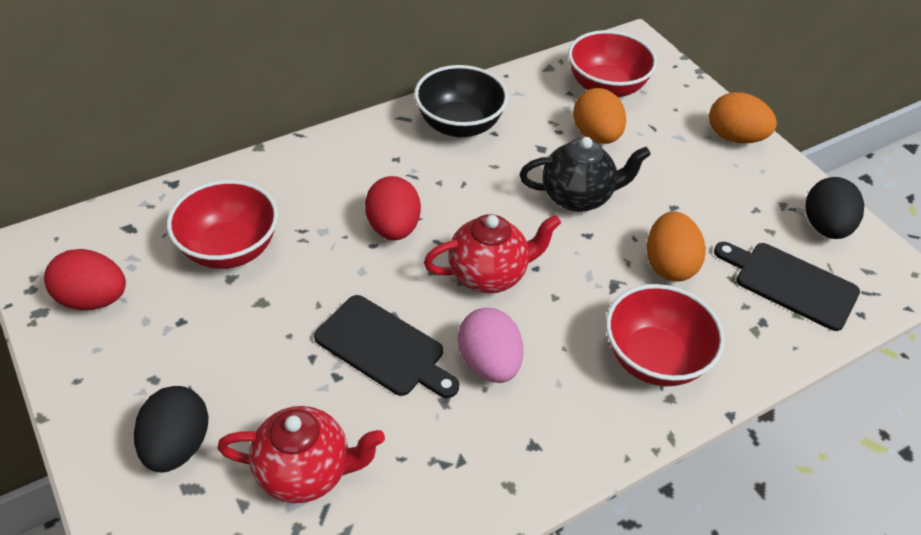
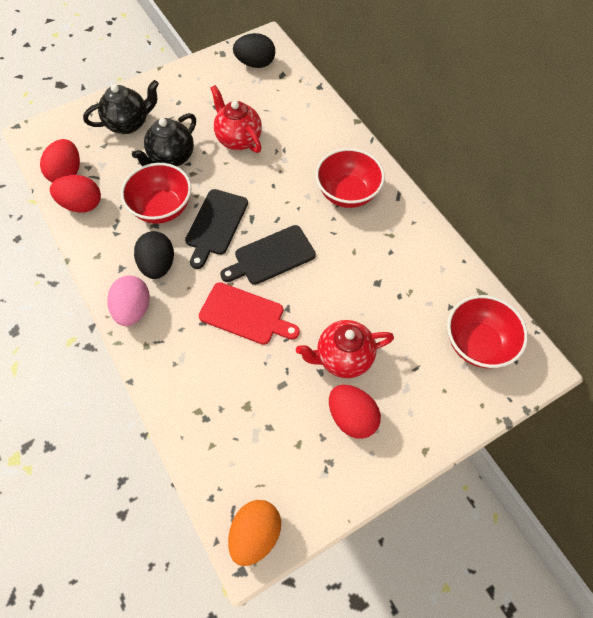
black bowl: [414,65,508,137] = 1 -> none = 0
black teapot: [519,137,651,212] = 1 -> [83,80,159,134] [132,113,196,166] = 2
orange egg: [573,88,626,144] [647,211,706,282] [709,92,777,144] = 3 -> [228,500,281,566] = 1
red cutting board: none = 0 -> [199,282,300,345] = 1
red egg: [44,249,126,310] [365,176,421,240] = 2 -> [40,139,80,183] [50,175,101,213] [329,385,381,439] = 3

